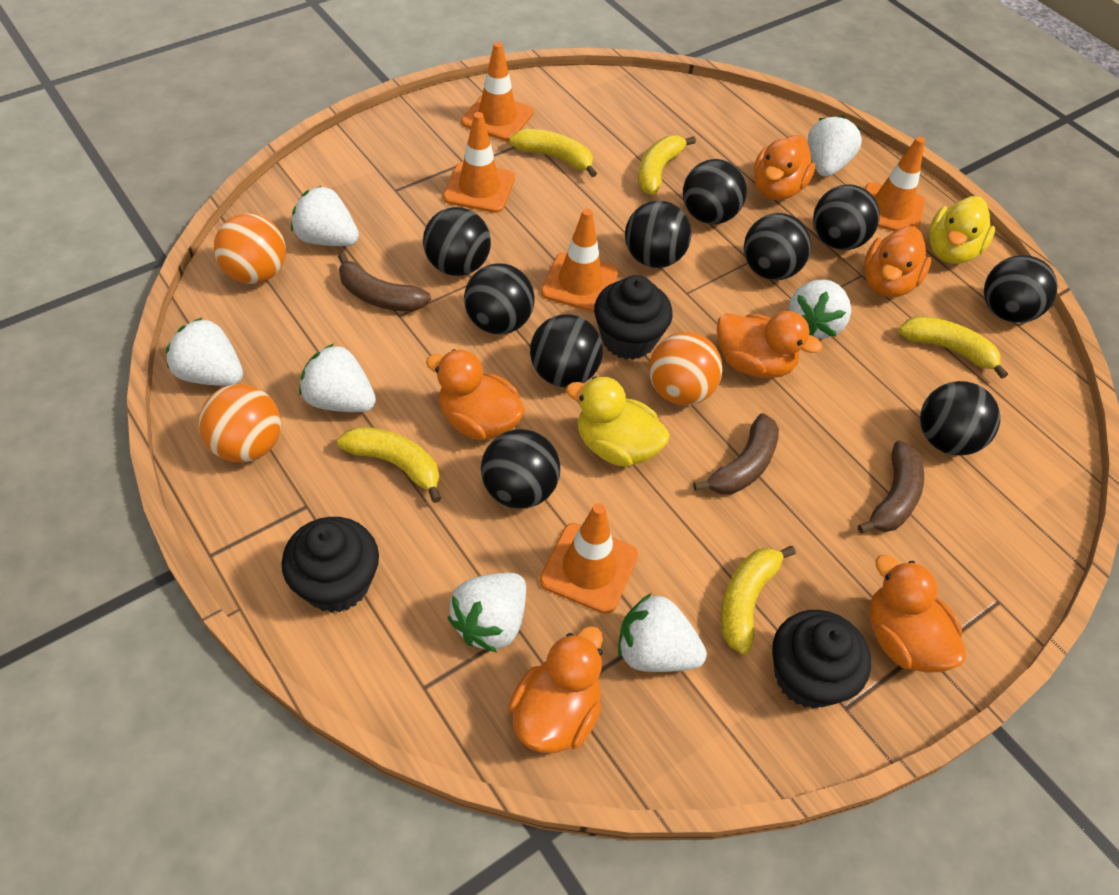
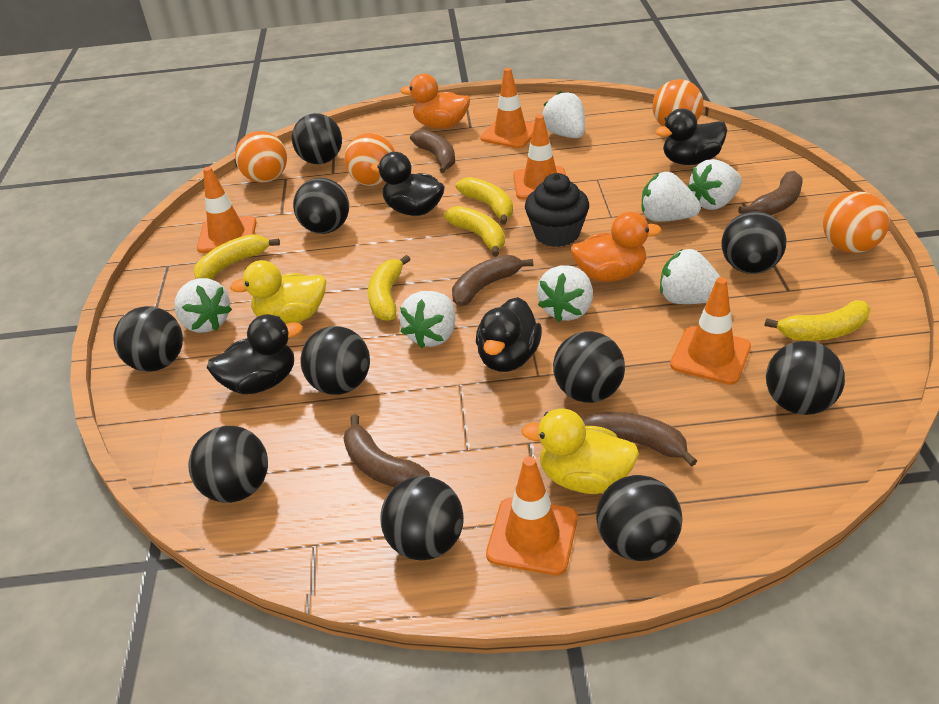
black cupcake: [281,517,379,613] [594,275,672,360] [772,610,871,709] = 3 -> [525,173,589,247] = 1
black duck: none = 0 -> [207,314,303,394] [370,152,445,216] [476,297,542,372] [655,109,727,165] = 4
brown banana: [338,253,431,312] [693,413,779,494] [858,440,924,533] = 3 -> [343,414,430,487] [410,129,455,173] [452,255,533,306] [582,412,697,467] [738,171,803,215] = 5
orange ball: [199,384,281,463] [214,214,286,284] [649,332,723,406] = 3 -> [235,131,287,183] [344,133,395,186] [653,79,703,126] [823,191,890,253] = 4
orange duck: [426,349,525,440] [508,626,603,753] [717,311,822,378] [754,135,815,200] [864,226,931,297] [869,555,966,673] = 6 -> [400,74,470,129] [571,212,662,282] = 2

